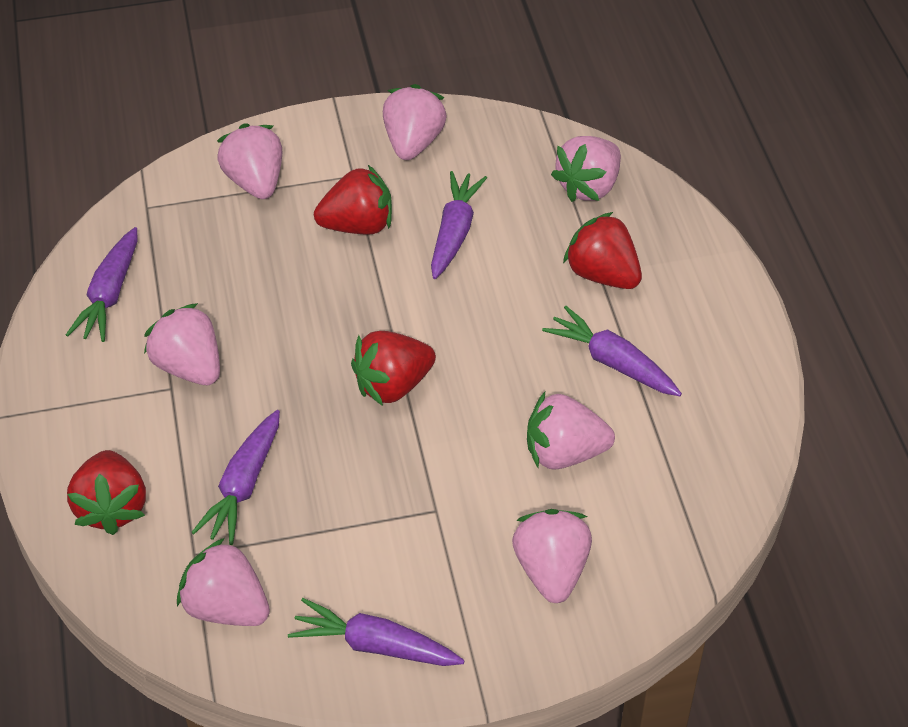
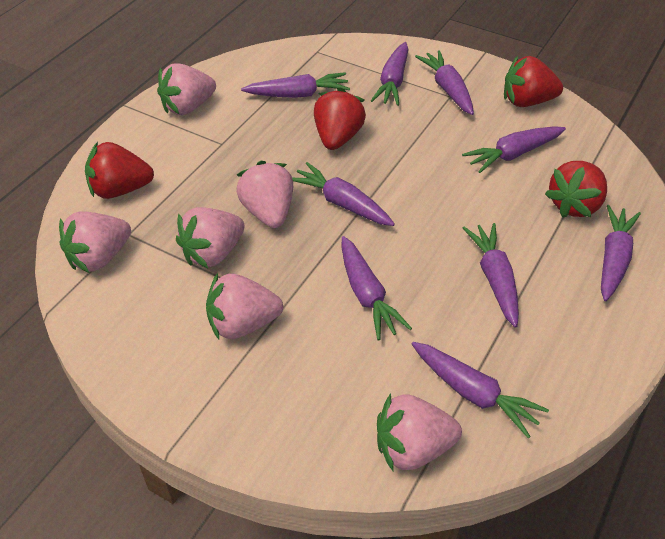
pink strawberry: [144,303,220,385] [177,538,270,626] [217,123,282,199] [383,84,447,160] [512,509,592,603] [527,392,615,470] [551,136,621,202] = 7 -> [59,211,131,273] [157,63,216,115] [176,207,245,268] [206,273,283,339] [236,161,293,228] [377,393,462,472] = 6
purple carrot: [66,227,138,342] [191,410,280,545] [288,598,465,666] [431,171,487,279] [542,306,682,396] = 5 -> [241,72,350,98] [292,162,395,226] [342,236,412,340] [371,42,409,106] [412,342,549,438] [415,50,474,115] [462,126,566,173] [463,223,519,328] [601,205,641,301] = 9

